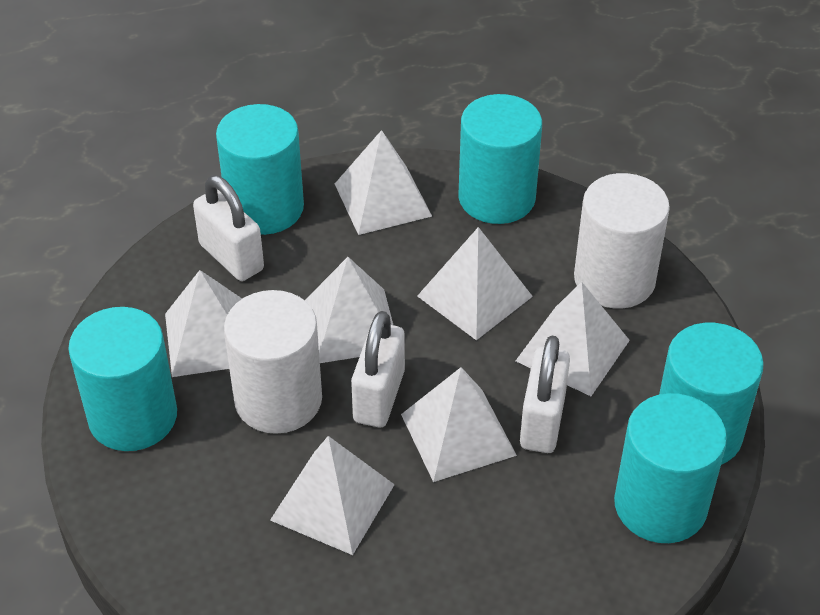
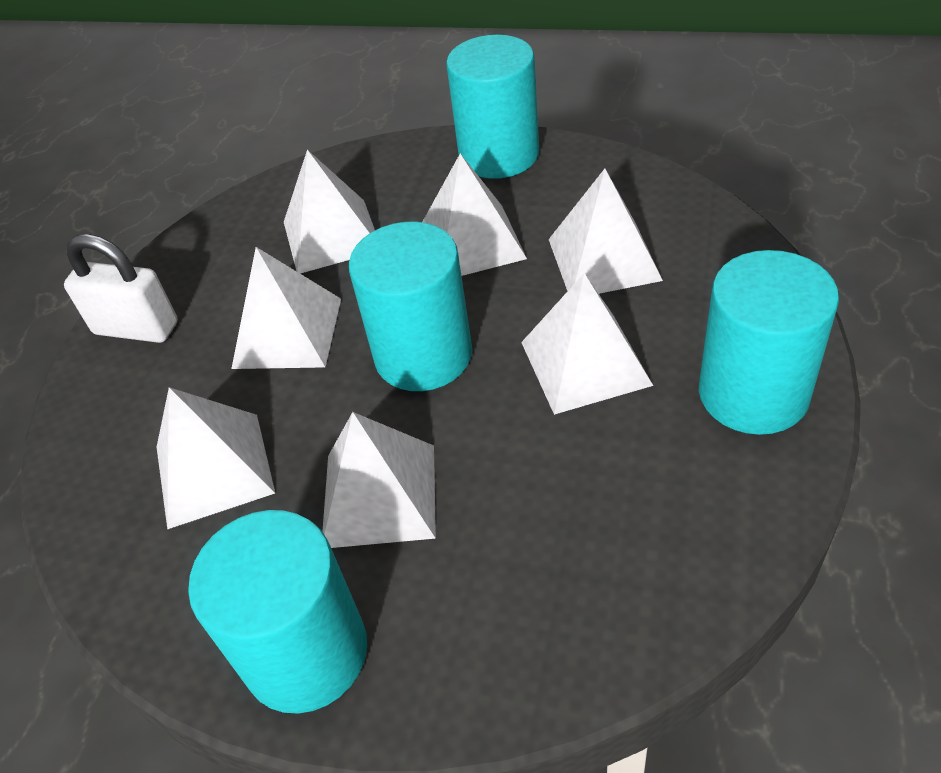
turquoise cylinder: [68,307,177,451] [216,104,304,235] [458,94,542,224] [614,393,727,543] [659,323,764,465] = 5 -> [188,510,367,713] [349,222,472,391] [446,35,539,179] [699,250,839,435] = 4
white cylinder: [224,290,322,434] [574,173,670,308] = 2 -> none = 0
white padlock: [193,175,264,281] [351,311,405,427] [520,336,570,453] = 3 -> [64,234,178,343] = 1

